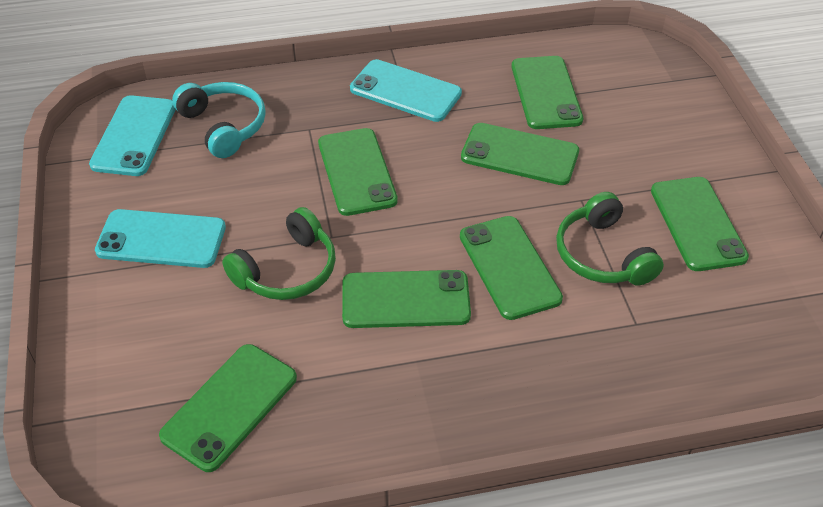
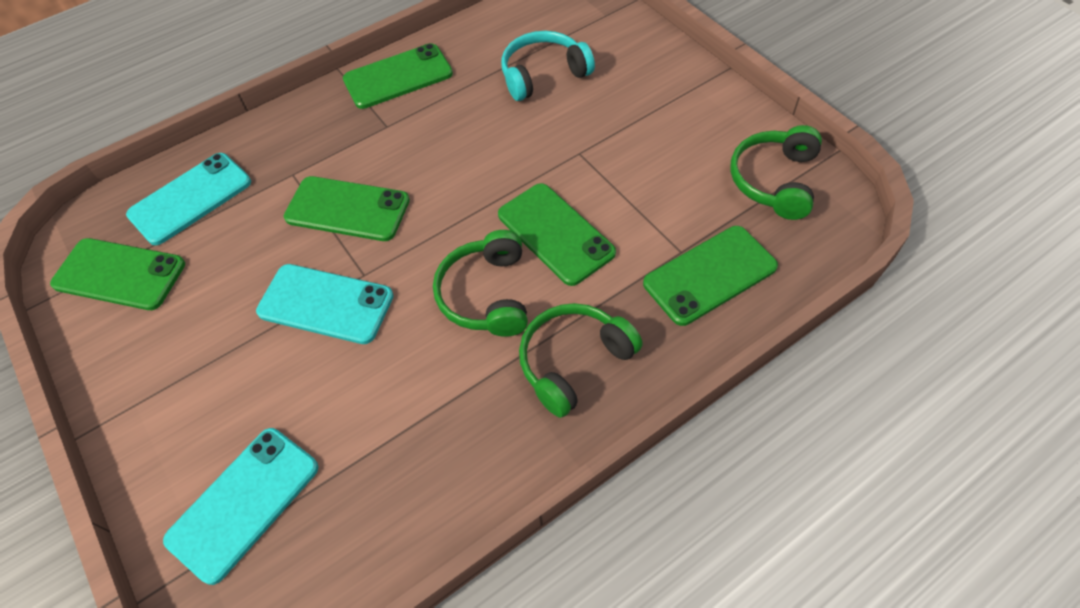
green headphones: [222,207,336,300] [556,192,664,285] = 2 -> [433,230,528,337] [519,303,643,418] [730,125,822,220] = 3
green phone: [159,344,297,472] [318,128,398,216] [342,270,471,328] [460,216,563,320] [461,123,579,185] [511,56,583,129] [651,177,749,271] = 7 -> [50,238,185,310] [284,176,410,241] [343,43,453,109] [498,183,616,286] [643,226,778,326] = 5

